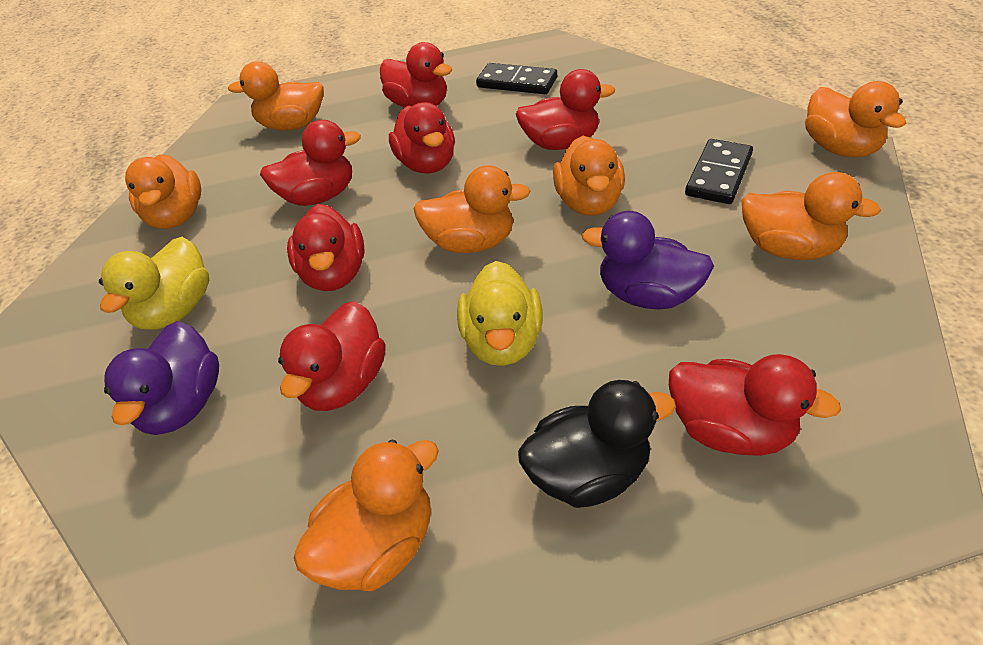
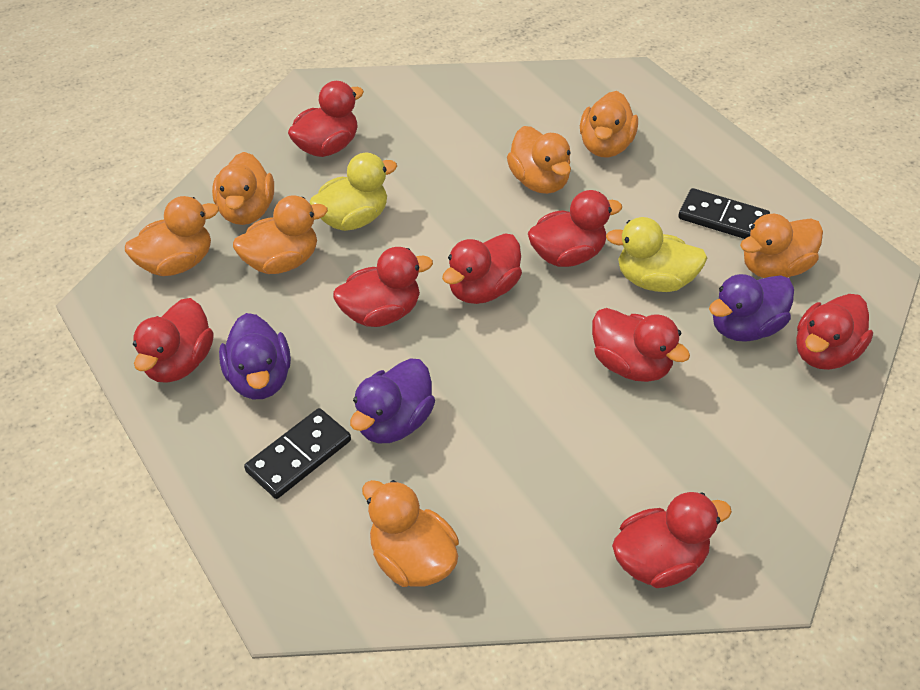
black duck: [518,380,676,508] = 1 -> none = 0
purple duck: [104,321,219,435] [582,211,714,309] = 2 -> [219,313,291,399] [350,358,435,443] [709,274,794,342] = 3
red duck: [260,120,361,206] [278,301,386,411] [287,204,365,291] [380,42,452,108] [389,102,455,174] [516,69,615,150] [669,354,841,456] = 7 -> [133,298,214,383] [288,81,364,157] [333,247,433,327] [442,234,522,304] [528,190,622,267] [592,308,690,382] [612,492,732,588] [796,294,873,370] = 8

